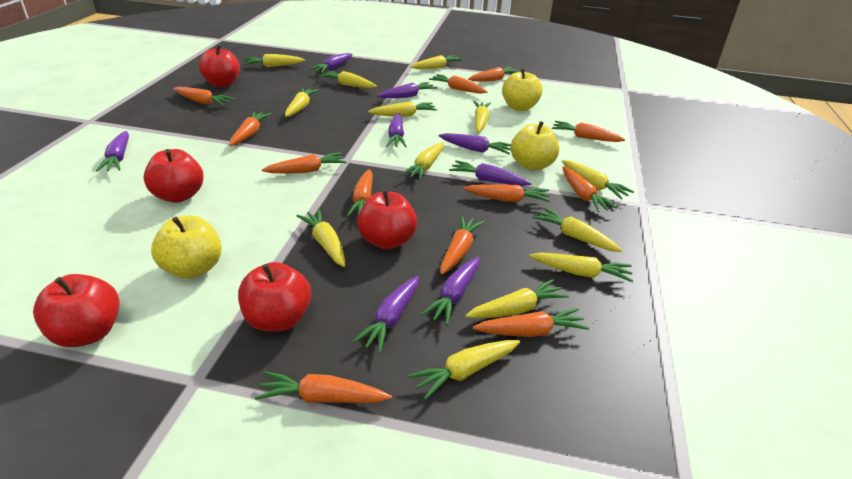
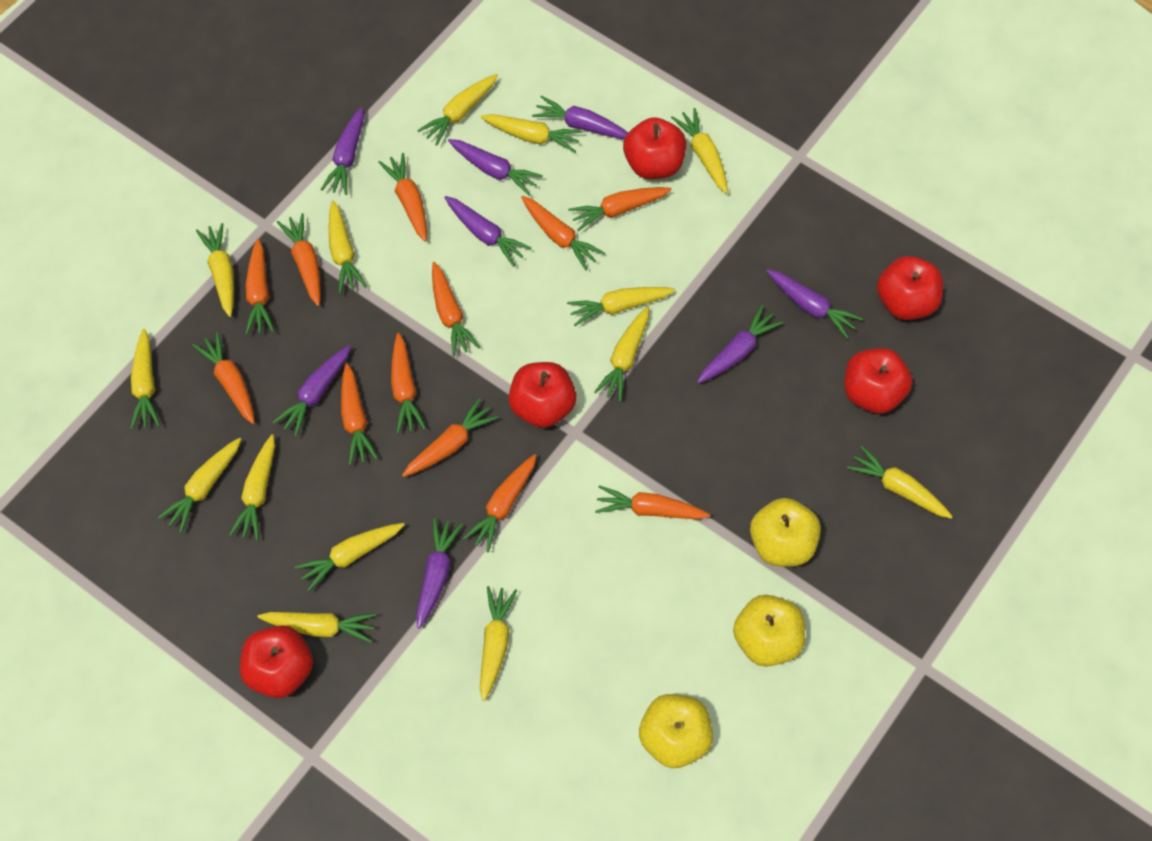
yellow carrot: [243,54,305,67] [285,88,318,117] [297,209,345,267] [318,70,377,88] [368,101,437,117] [401,142,444,180] [408,340,520,400] [410,55,463,69] [466,279,569,318] [474,101,491,132] [529,252,633,282] [533,207,623,252] [562,160,634,199] = 13 -> [130,329,160,430] [158,437,241,533] [196,223,234,317] [229,434,275,540] [257,612,376,643] [295,523,405,591] [329,201,367,294] [417,74,498,146] [480,586,517,701] [481,114,583,153] [567,287,675,326] [594,306,649,402] [671,108,728,194] [847,446,953,519] = 14

